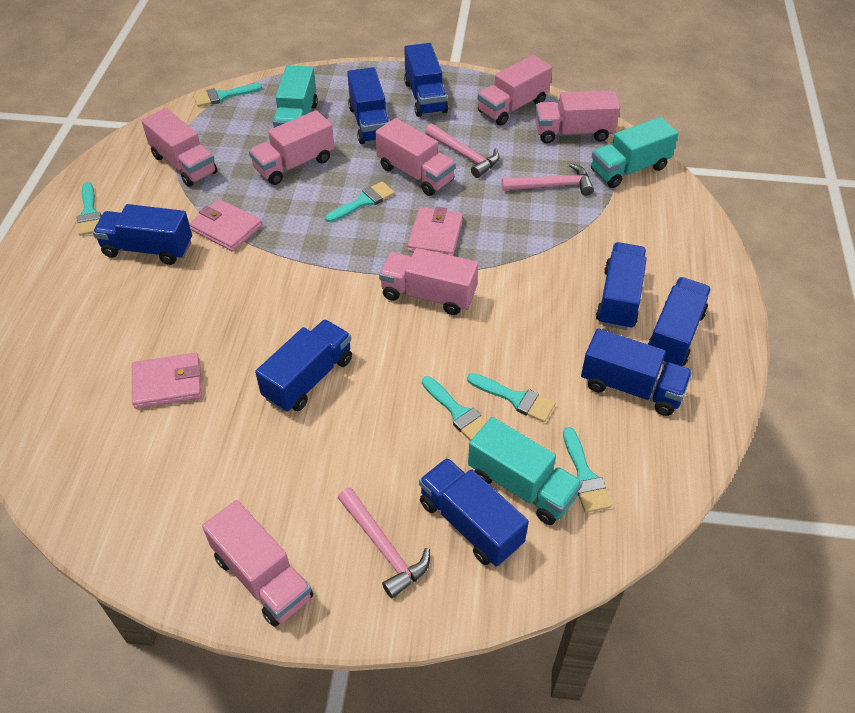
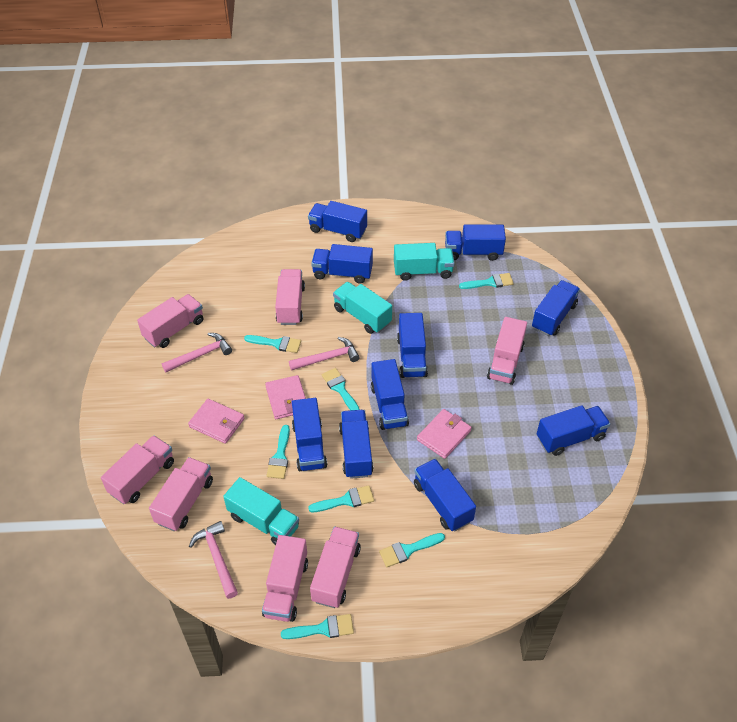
blue truck: [93,204,192,265] [255,319,352,412] [347,67,389,144] [404,43,448,117] [419,458,529,567] [581,328,692,416] [596,242,647,330] [647,277,711,366] = 8 -> [292,398,327,471] [308,201,367,242] [311,244,373,284] [339,410,374,479] [371,359,409,430] [397,313,428,378] [414,459,476,531] [445,224,506,261] [532,280,580,336] [537,405,610,456] = 10
turquoise brush: [77,182,101,236] [193,83,262,107] [325,181,395,222] [422,376,487,441] [467,373,556,422] [563,427,612,513] = 6 -> [244,335,301,353] [266,425,290,479] [281,614,354,639] [308,485,374,512] [322,368,360,410] [379,533,445,567] [459,273,514,289] = 7

